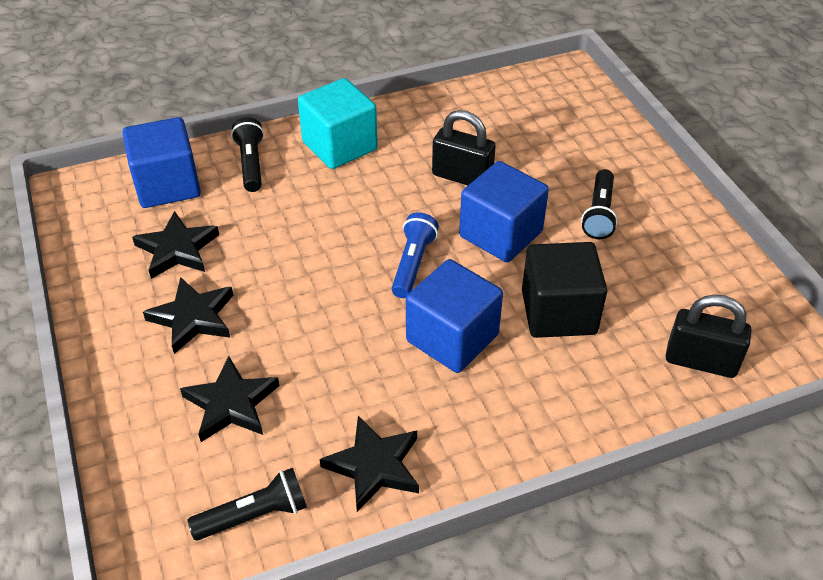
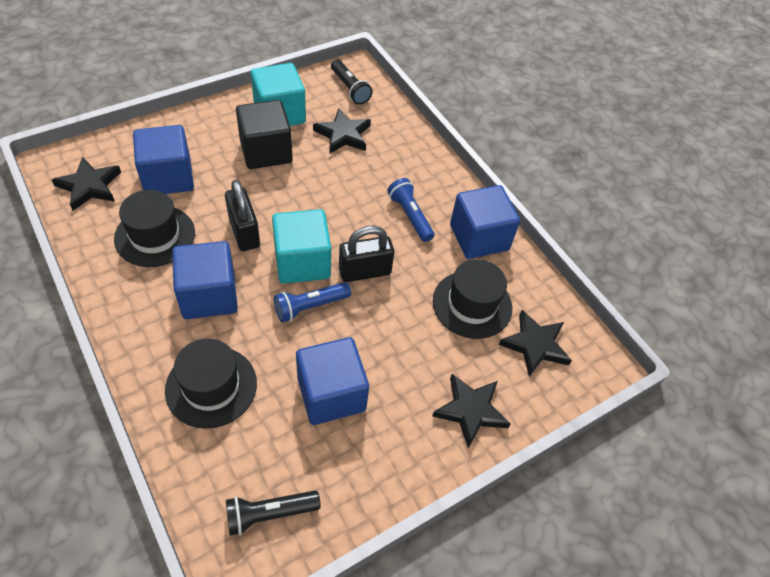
black flashlight: [187,468,307,540] [231,117,264,192] [581,169,618,239] = 3 -> [226,491,321,536] [331,59,373,105] = 2
black hat: none = 0 -> [114,190,195,267] [165,338,257,429] [433,259,512,339] = 3
blue cube: [123,117,201,208] [406,259,503,373] [459,161,549,263] = 3 -> [133,125,194,194] [172,241,238,319] [296,337,369,425] [450,185,520,259] = 4
blue flashlight: [392,212,439,298] = 1 -> [274,282,351,323] [387,178,435,242] = 2
turquoise cube: [298,78,378,169] = 1 -> [251,63,306,126] [272,209,331,284] = 2

